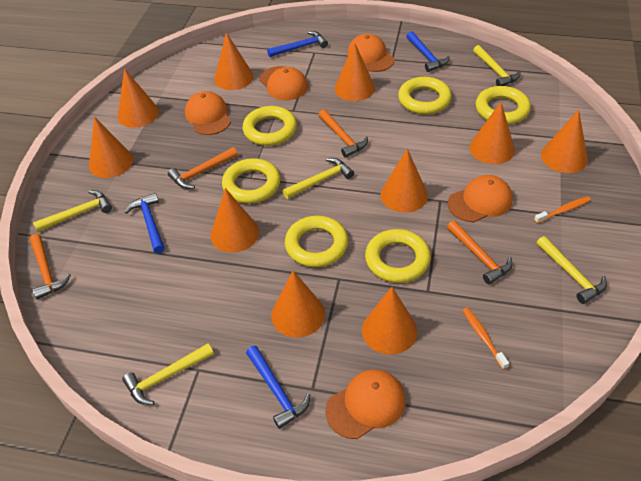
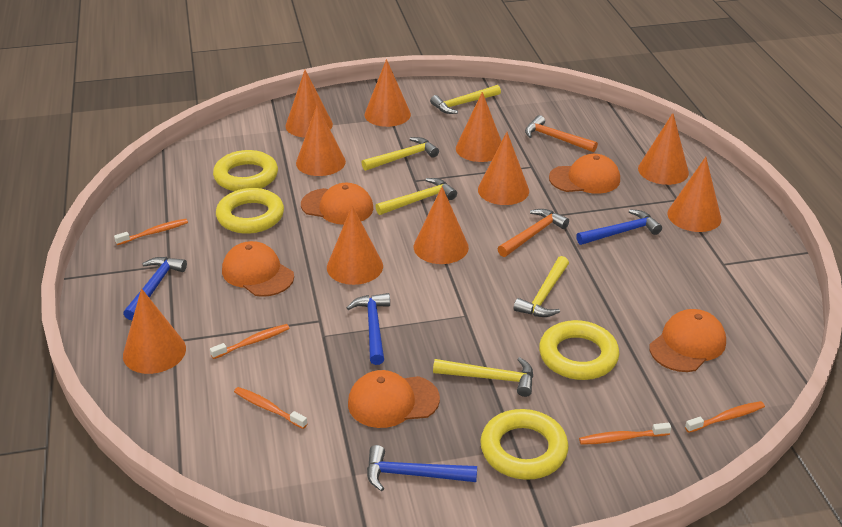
orange hammer: [30,234,71,299] [168,147,238,189] [319,109,368,158] [447,220,512,284] = 4 -> [498,209,569,257] [525,115,598,152] = 2
orange toothbrush: [463,307,509,370] [534,196,591,224] = 2 -> [114,219,188,245] [210,324,290,359] [234,387,307,429] [579,423,671,445] [685,401,765,433] = 5
yellow ring: [222,158,281,203] [242,106,297,146] [285,216,348,267] [365,229,431,283] [398,77,452,114] [476,86,531,125] = 6 -> [213,150,278,191] [216,188,284,234] [480,409,568,480] [539,320,619,380] = 4

